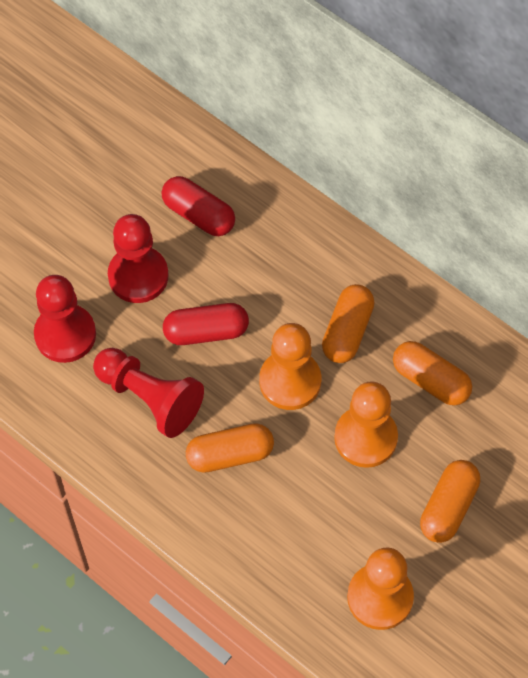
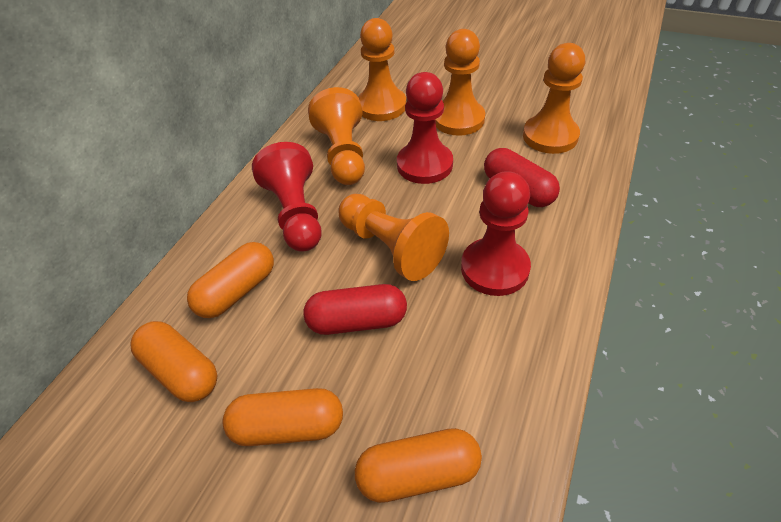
orange pawn: [259,323,321,410] [334,381,398,468] [347,548,414,630] = 3 -> [308,87,365,185] [338,194,449,281] [358,18,406,121] [435,29,485,136] [523,43,585,154] = 5

